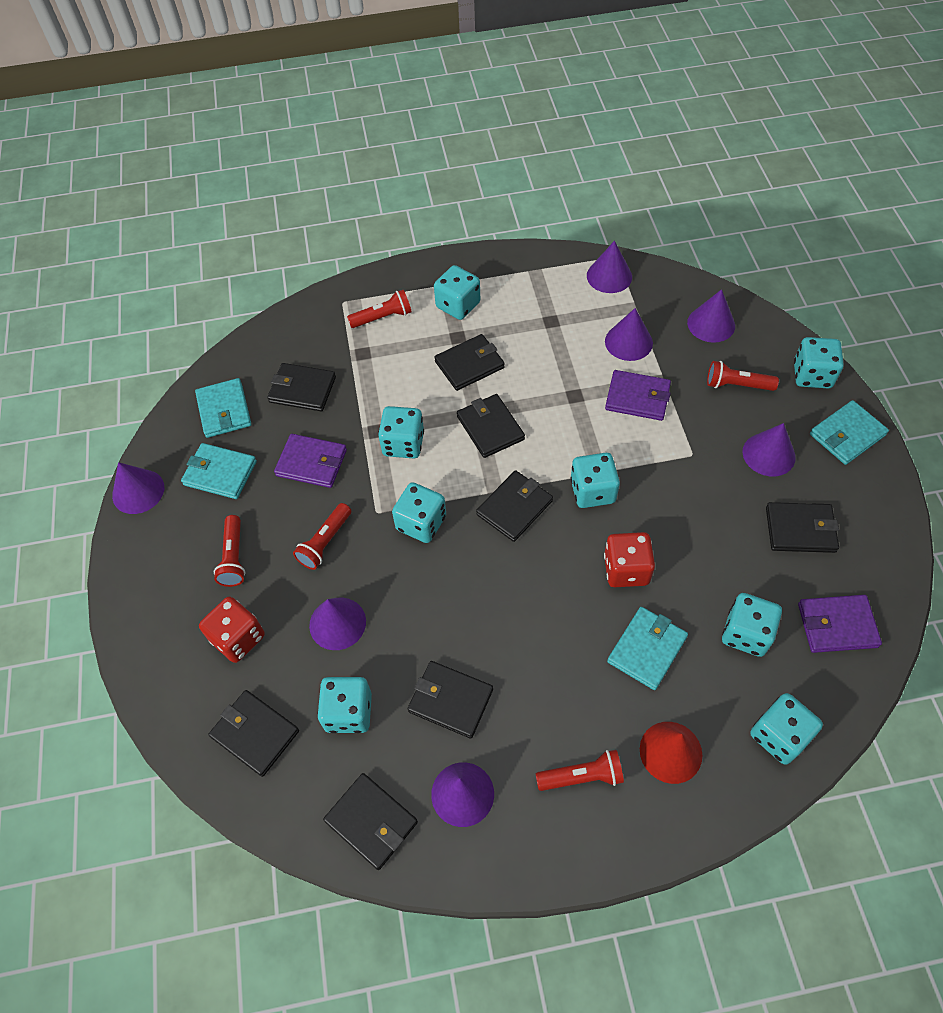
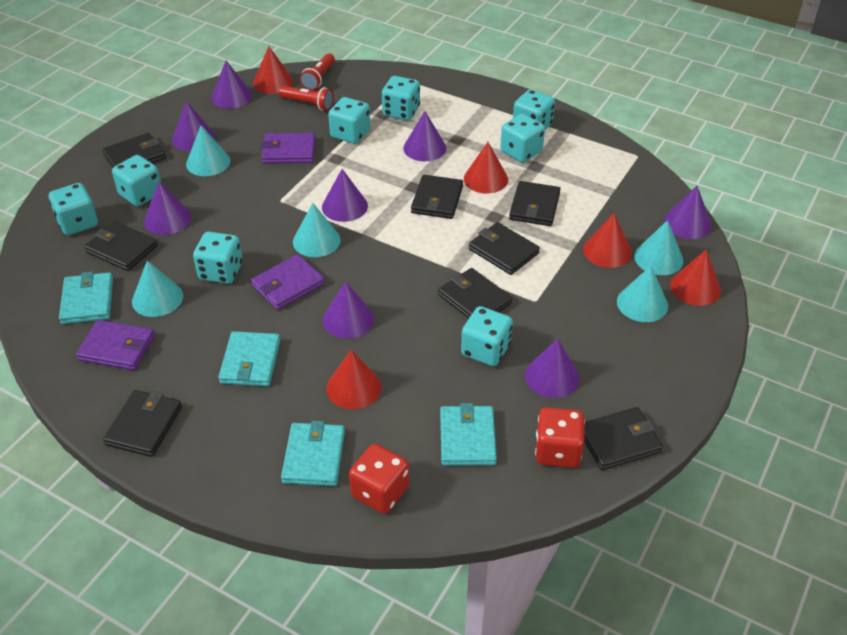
purple cone: [112,462,164,514] [309,598,366,650] [431,762,494,827] [587,241,632,293] [605,308,653,361] [687,289,735,343] [742,423,796,476] = 7 -> [144,181,192,235] [172,101,215,151] [211,61,252,109] [322,169,368,222] [323,281,374,339] [403,111,447,162] [525,339,580,398] [664,186,712,239] = 8
red cone: [640,722,702,784] = 1 -> [253,46,293,94] [326,350,381,409] [464,142,508,194] [583,213,632,268] [670,250,721,306] = 5
red flashlight: [214,515,245,587] [293,503,351,570] [347,290,412,328] [536,750,624,791] [707,361,779,391] = 5 -> [279,86,334,110] [300,53,335,91] = 2
turquoise cone: none = 0 -> [132,260,183,317] [186,125,230,176] [293,203,341,257] [617,266,668,322] [634,220,683,275] = 5

